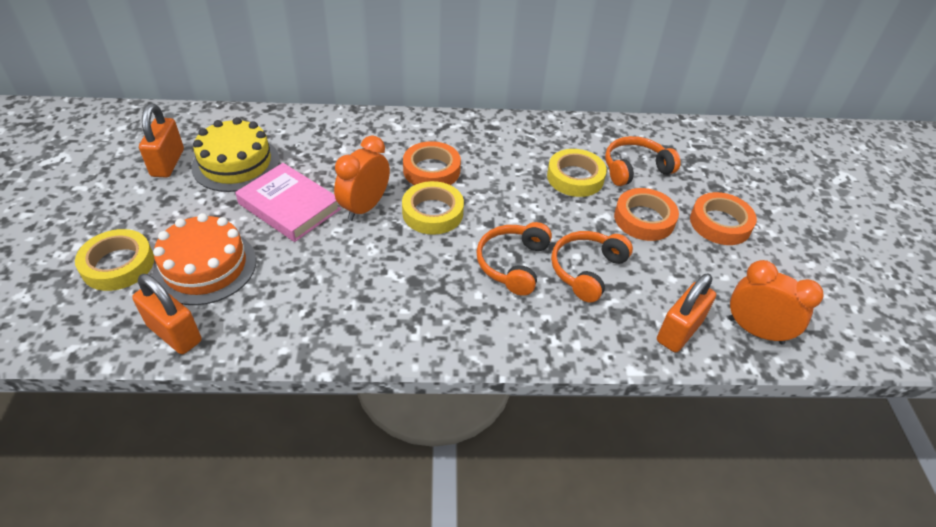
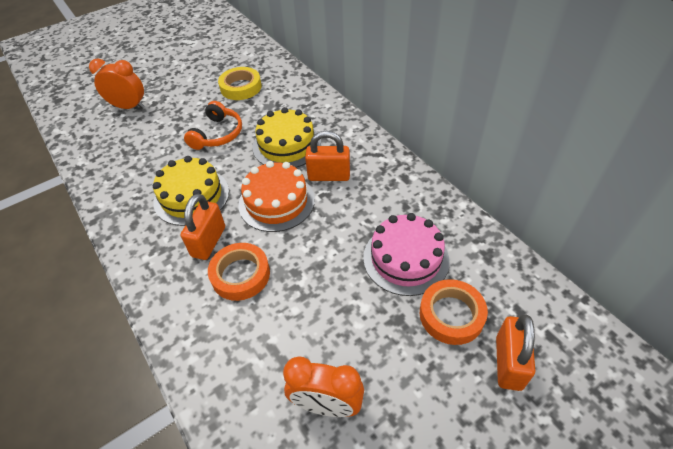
orange headphones: [476,222,552,296] [551,231,633,303] [605,136,681,186] = 3 -> [184,101,242,150] = 1
orange tape: [403,141,461,185] [614,188,679,241] [690,192,757,245] = 3 -> [208,243,270,301] [420,279,488,345] = 2
pink book: [235,163,341,242] = 1 -> none = 0
pink cake: none = 0 -> [363,213,450,296] = 1
yellow cake: [191,117,280,192] = 1 -> [153,156,229,226] [252,107,321,168] = 2
yellow tape: [75,229,154,291] [402,181,464,235] [547,149,607,197] = 3 -> [218,67,262,100] = 1

